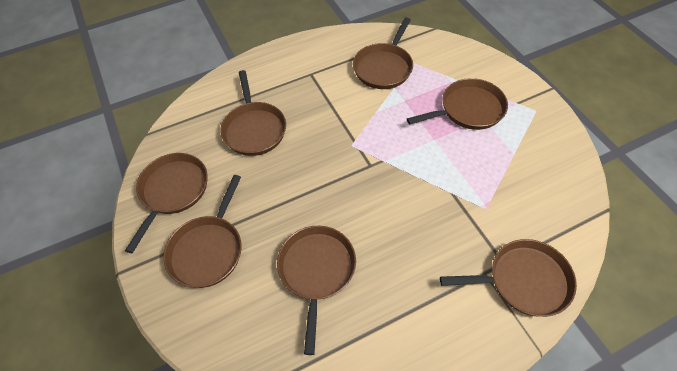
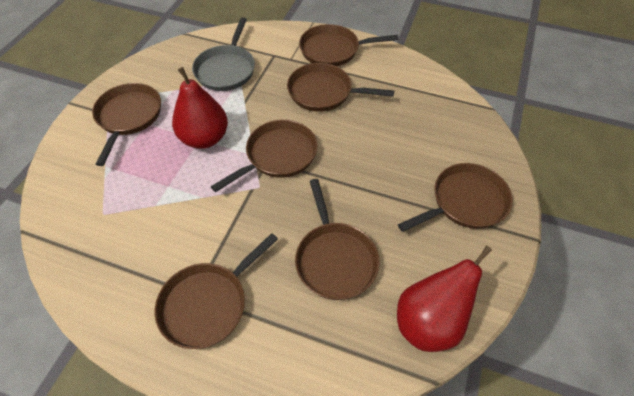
grey pan: none = 0 -> [192,17,255,91] = 1
red pear: none = 0 -> [172,67,228,149] [397,246,492,352] = 2

